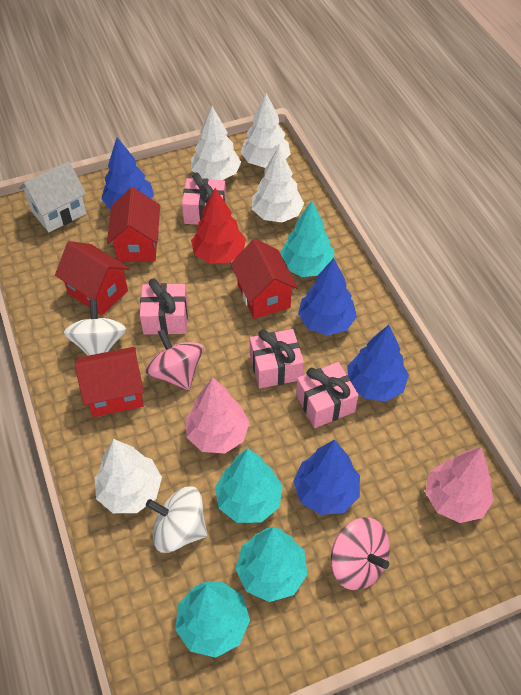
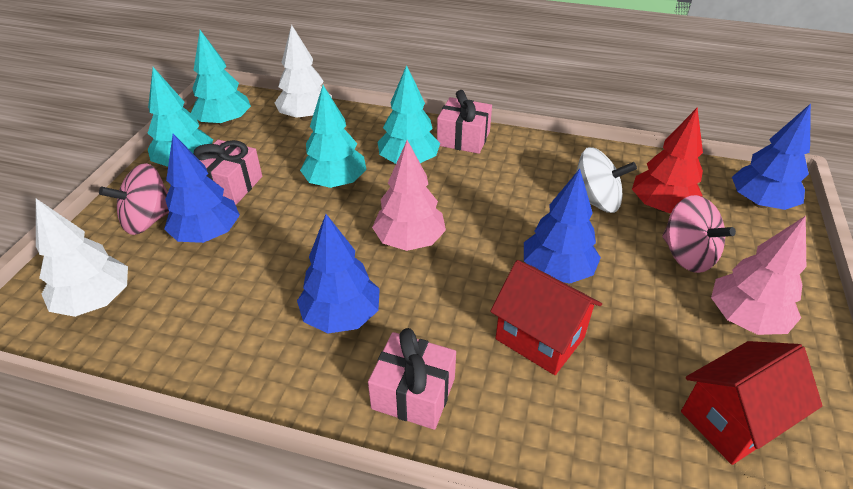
pink gift: [140,278,188,335] [182,173,226,225] [250,329,304,388] [296,362,359,428] = 4 -> [194,140,262,205] [368,328,456,430] [437,90,492,154] = 3
red house: [55,241,130,316] [75,347,144,417] [107,187,160,262] [230,239,298,319] = 4 -> [490,260,602,375] [681,341,822,465] = 2
white house: [19,162,86,232] = 1 -> none = 0
white spinning top: [64,299,126,356] [146,486,207,553] = 2 -> [575,147,637,213] = 1
white tree: [95,439,162,513] [191,106,241,180] [241,93,291,168] [252,147,304,222] = 4 -> [36,199,128,317] [275,24,332,121] = 2

